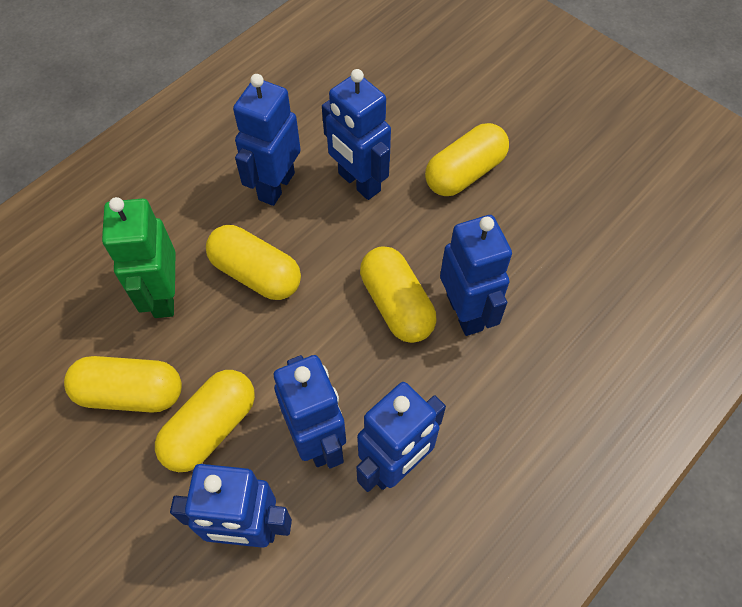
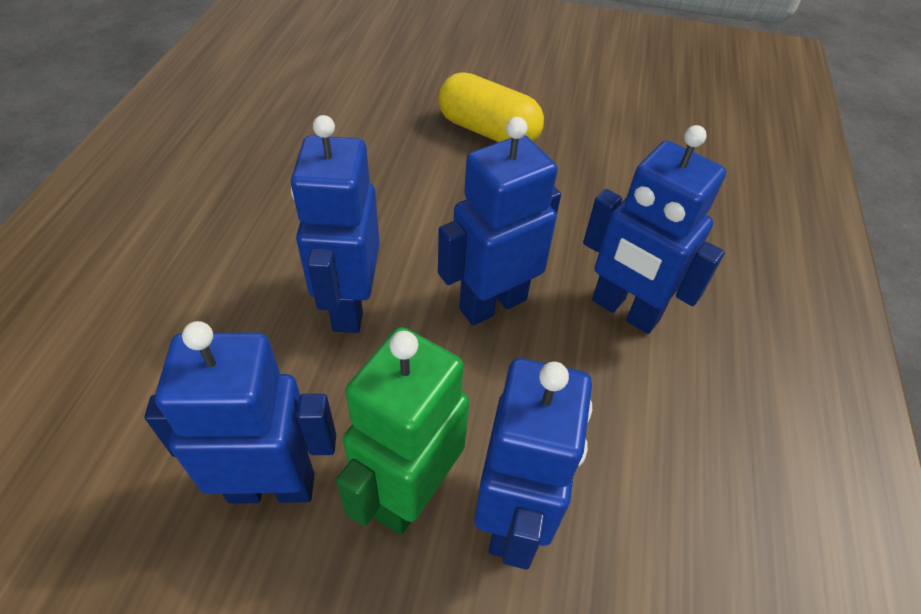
blue robot: [170,464,292,548] [233,74,301,206] [274,355,346,468] [322,69,391,200] [356,382,446,492] [440,215,512,336] = 6 -> [145,321,336,504] [291,115,380,333] [438,117,561,326] [474,358,592,570] [583,125,726,334] = 5
yellow capsule: [64,356,182,413] [155,370,255,472] [206,225,301,300] [360,246,437,343] [425,123,509,196] = 5 -> [438,72,544,142] = 1

